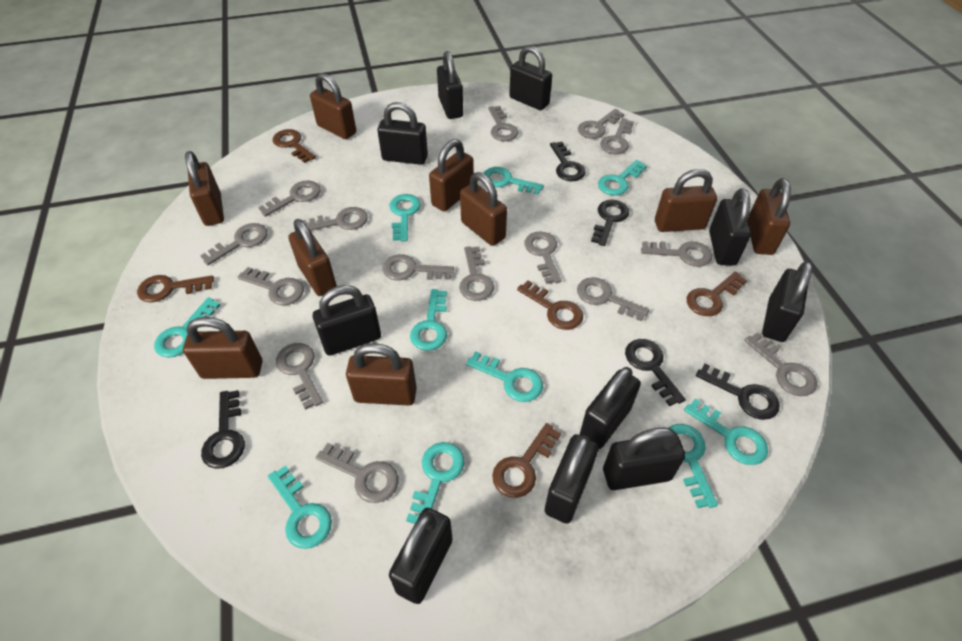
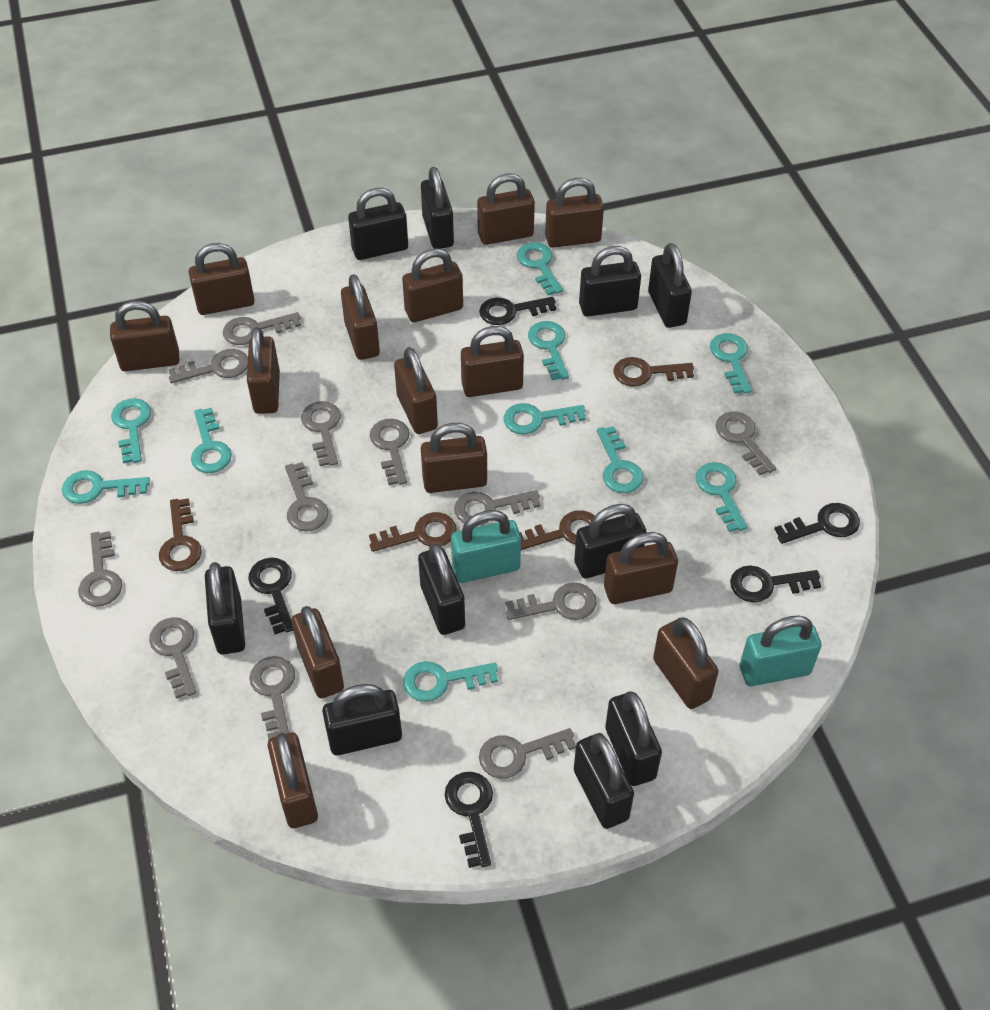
brown key: [137,275,214,302] [272,129,316,163] [492,423,561,498] [517,280,583,330] [687,272,747,316] = 5 -> [159,498,202,571] [369,512,457,552] [519,510,595,550] [614,357,694,387] = 4
brown padlock: [183,317,262,379] [185,151,224,226] [288,219,337,296] [310,73,356,139] [346,343,417,406] [429,139,473,211] [460,172,507,246] [655,169,717,232] [747,178,791,255] = 9 -> [110,301,179,371] [189,243,255,315] [247,327,280,414] [267,732,318,828] [292,606,344,698] [341,274,380,360] [394,347,438,434] [402,248,463,322] [421,423,487,493] [461,326,524,397] [477,174,535,245] [545,178,604,248] [604,532,678,604] [653,617,719,709] = 14
grey key: [200,223,268,265] [237,267,304,305] [258,180,321,217] [276,343,323,410] [302,207,368,231] [316,443,399,503] [382,254,454,280] [459,246,494,301] [488,106,518,141] [524,232,562,284] [577,277,649,321] [578,109,624,139] [600,118,634,154] [641,241,712,267] [744,332,817,396] = 15 -> [78,531,122,607] [149,617,196,699] [168,349,248,384] [223,312,301,345] [249,656,295,740] [285,462,329,531] [301,401,341,466] [369,419,410,485] [454,490,541,526] [479,728,576,779] [506,582,597,620] [716,412,776,475] = 12
turquoise padlock: none = 0 -> [451,510,521,583] [740,615,822,686] = 2

